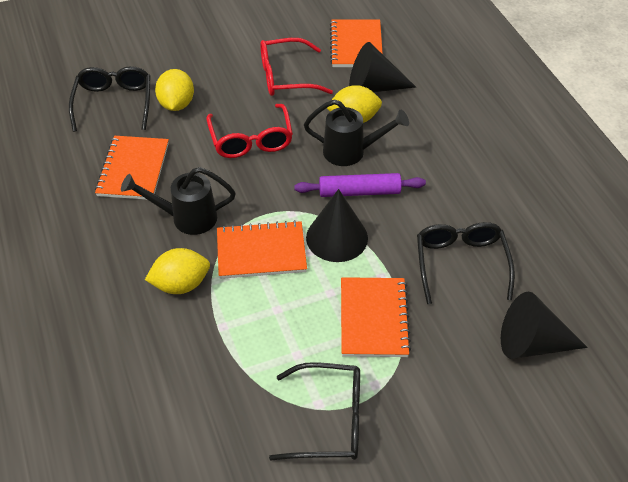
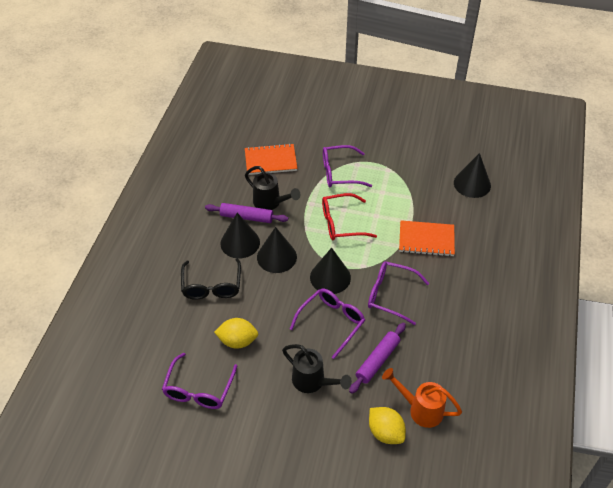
black cone: [306,189,368,262] [349,42,416,92] [501,292,588,359] = 3 -> [221,213,260,258] [257,227,297,273] [310,248,351,294] [454,153,491,198] = 4
black glasses: [69,66,150,132] [269,362,360,461] [417,222,515,304] = 3 -> [181,258,241,300] = 1
orange notebook: [95,136,169,200] [217,220,307,279] [330,19,383,67] [341,277,411,357] = 4 -> [245,143,298,175] [399,220,455,257] = 2
orange watering can: none = 0 -> [382,368,462,428] = 1
purple glasses: none = 0 -> [162,353,237,409] [290,289,365,359] [323,145,372,187] [368,261,429,325] = 4
purple rolling pin: [294,173,426,197] = 1 -> [205,203,288,223] [349,323,406,394] = 2
red glasses: [206,104,293,158] [260,38,333,96] = 2 -> [322,193,377,241] = 1
yellow lemon: [145,248,210,294] [155,69,194,111] [327,85,382,123] = 3 -> [214,318,258,349] [369,407,406,444] = 2

